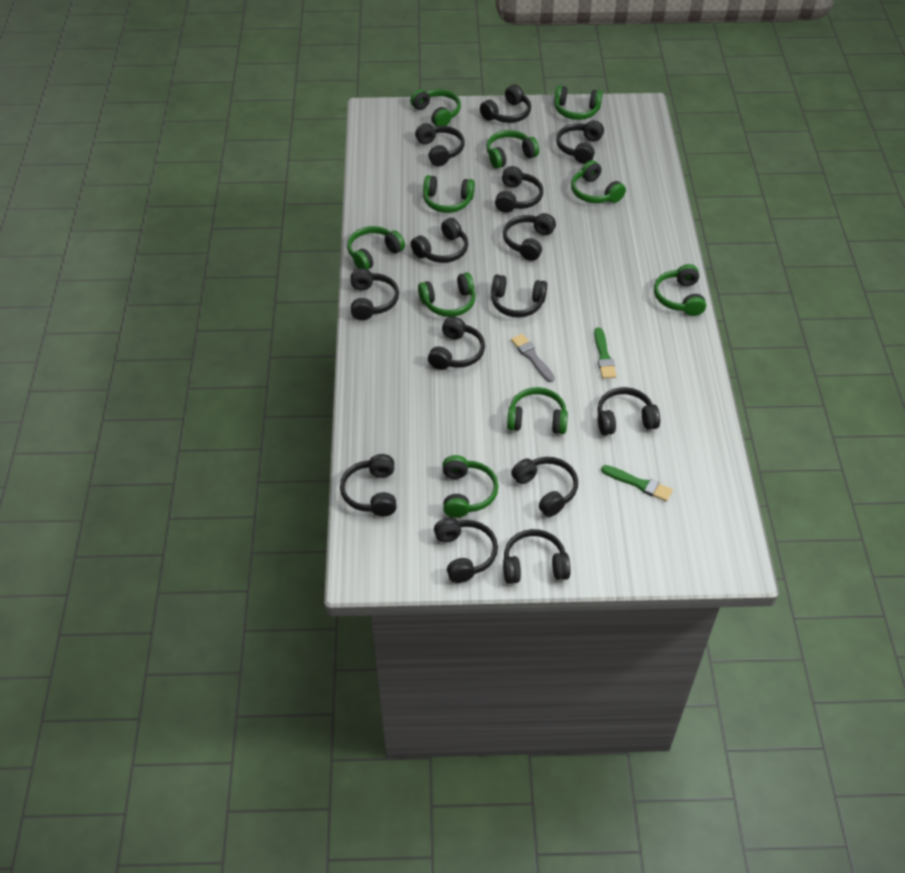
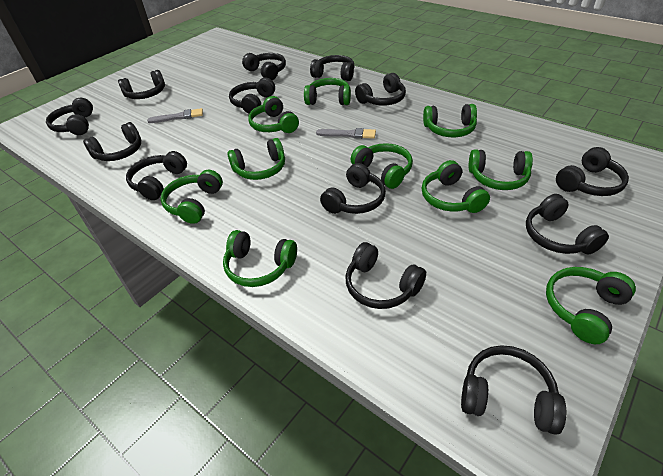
black headphones: [340,454,397,516] [351,268,399,320] [411,218,468,263] [415,123,465,166] [428,316,485,370] [434,518,498,583] [480,84,531,123] [491,274,547,317] [495,166,543,213] [503,213,556,261] [503,529,571,584] [511,457,578,517] [556,120,604,164] [598,387,660,435] = 14 -> [46,98,93,135] [83,122,141,161] [118,70,165,99] [126,151,187,200] [229,78,275,114] [242,53,286,80] [310,55,355,81] [320,163,386,214] [345,242,426,309] [355,73,406,105] [461,345,566,435] [526,194,609,255] [556,147,629,196] = 13
green brush: [594,327,616,379] [601,465,673,501] = 2 -> none = 0
grey brush: [511,334,555,382] = 1 -> [147,108,203,123] [316,128,376,139] = 2

